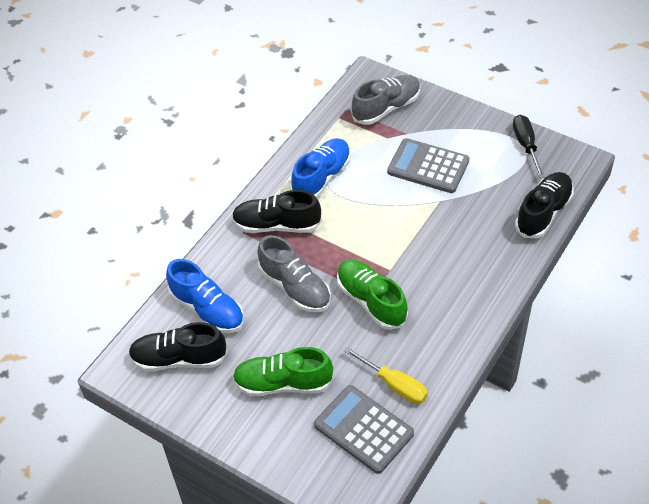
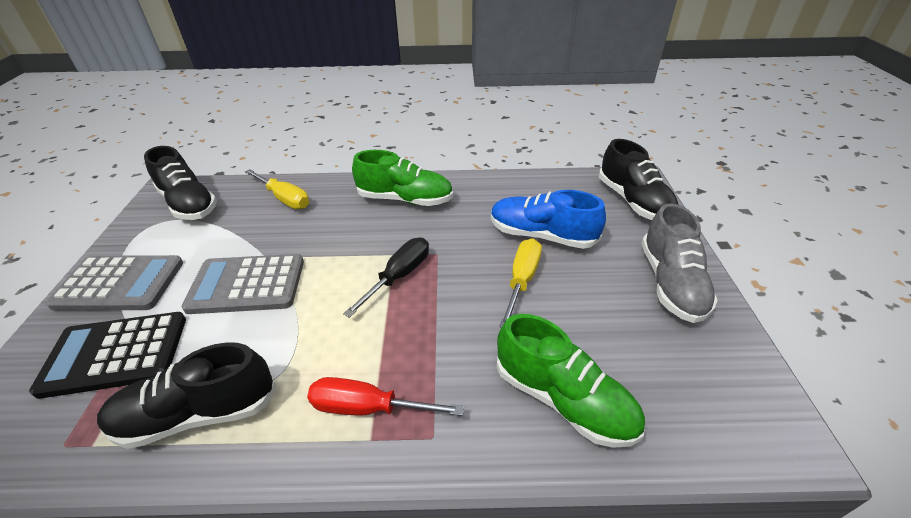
black calculator: none = 0 -> [29,312,186,399] = 1
blue shoe: [166,259,244,333] [291,138,351,198] = 2 -> [491,190,606,249] = 1
grey shoe: [257,235,331,312] [351,75,421,125] = 2 -> [641,203,718,323] = 1
red screwdriver: none = 0 -> [307,377,464,416] = 1
yellow screwdriver: [344,347,428,404] = 1 -> [245,169,309,209] [499,239,542,328] = 2

